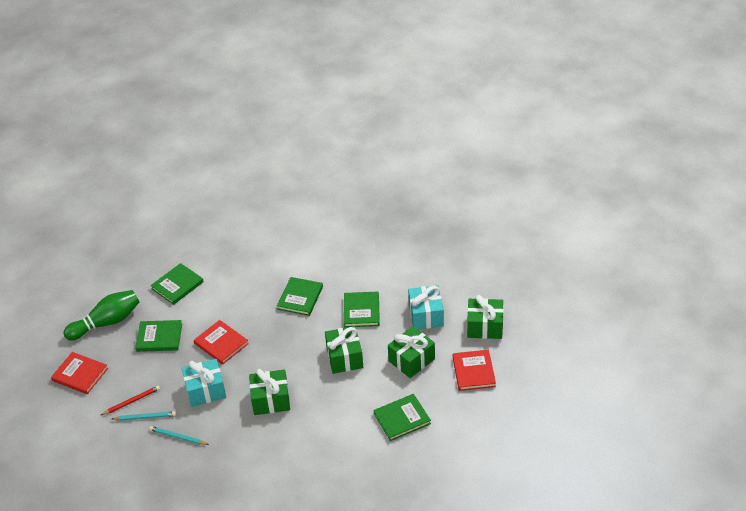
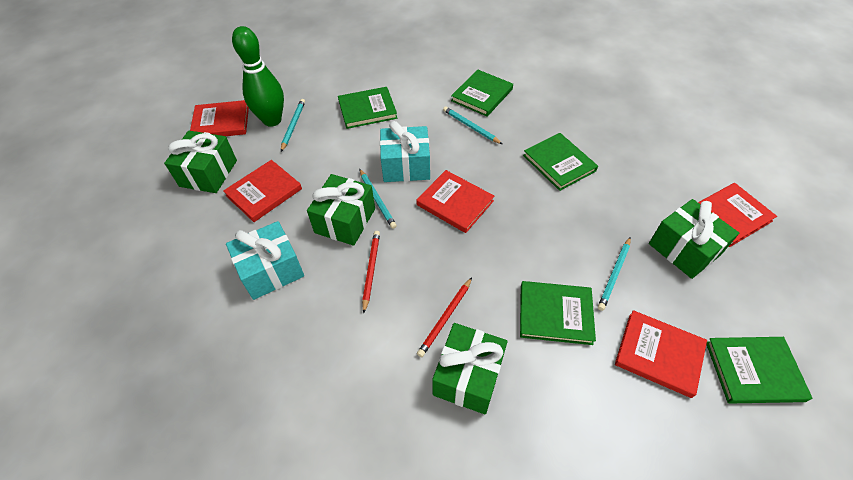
red book: [51,352,108,394] [194,320,249,365] [453,350,496,391] = 3 -> [190,100,249,136] [223,160,302,222] [416,170,494,233] [615,310,707,398] [698,183,777,247] = 5
red pencil: [101,386,160,415] = 1 -> [362,231,380,313] [417,278,472,357] = 2
turquoise pencil: [112,411,176,421] [149,426,209,445] = 2 -> [281,99,305,152] [359,169,397,229] [443,106,502,144] [598,237,631,311] = 4

